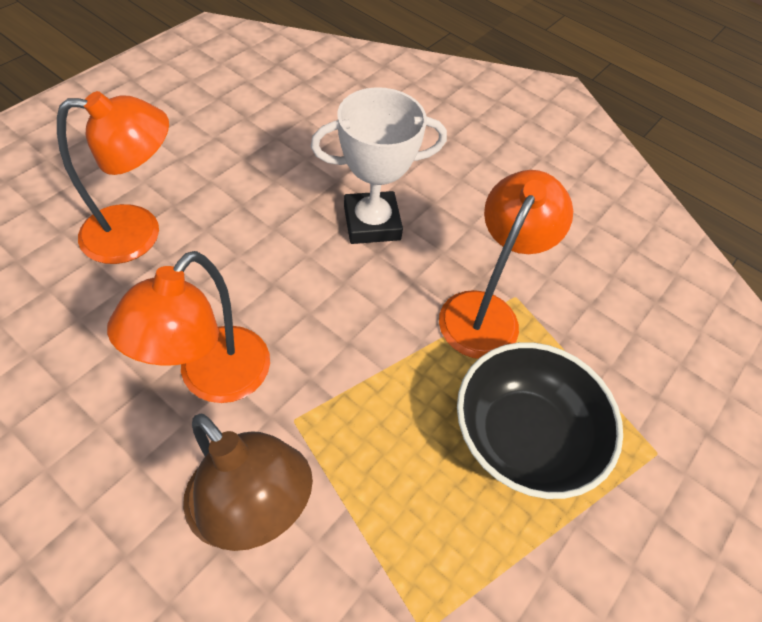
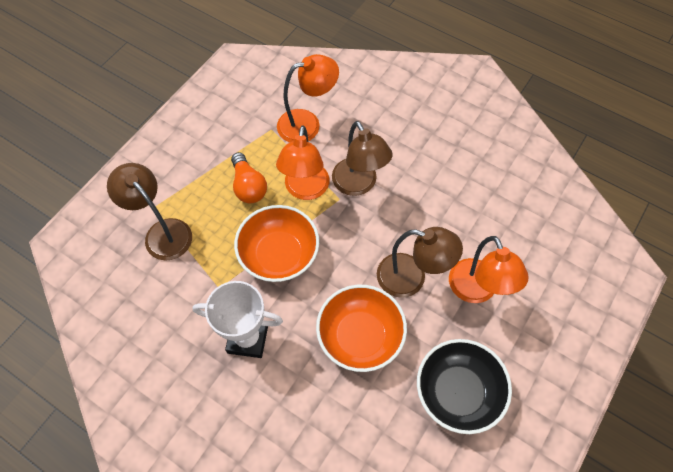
brown lamp: [183,414,313,551] = 1 -> [107,163,192,260] [332,121,393,196] [377,227,463,298] = 3
orange bowl: none = 0 -> [234,205,319,282] [316,285,407,372] = 2
orange light bulb: none = 0 -> [231,152,267,203] = 1

